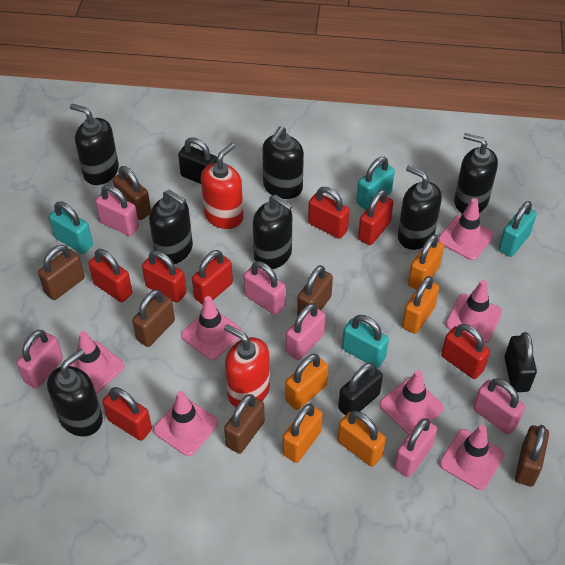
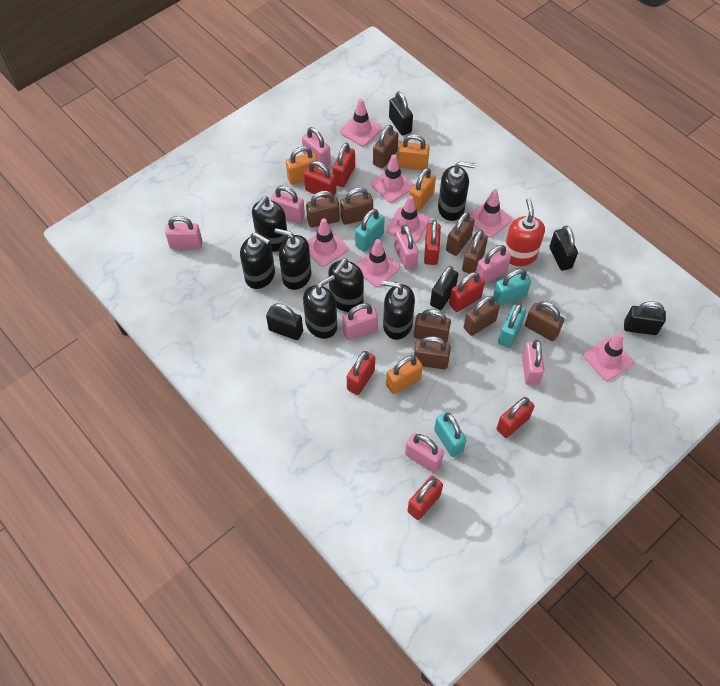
black padlock: [178,137,217,184] [338,363,383,415] [504,332,537,392] = 3 -> [266,303,303,340] [389,92,413,136] [430,266,458,310] [549,226,578,271] [624,301,666,335] = 5
brown padlock: [38,245,85,300] [113,166,151,220] [132,289,175,347] [224,394,265,454] [297,265,333,316] [515,425,549,487] = 6 -> [306,191,340,227] [340,187,373,225] [373,125,398,168] [414,309,451,343] [414,336,451,369] [446,212,475,256] [462,230,488,274] [464,296,500,336] [525,301,564,341] = 9
orange padlock: [283,404,323,463] [285,354,328,410] [338,411,386,467] [402,276,439,334] [408,234,444,290] = 5 -> [286,146,318,185] [386,355,423,394] [397,134,430,170] [410,168,436,212] = 4
pink padlock: [17,330,63,389] [95,185,139,236] [244,261,286,315] [286,303,325,360] [394,418,437,477] [473,378,525,435] = 6 -> [165,216,202,249] [271,186,305,224] [302,127,331,170] [342,303,378,340] [394,225,418,270] [405,433,444,473] [476,245,511,284] [522,340,544,385] = 8
red soap dispenser: [201,143,243,229] [224,324,270,408] = 2 -> [505,198,545,266] = 1

